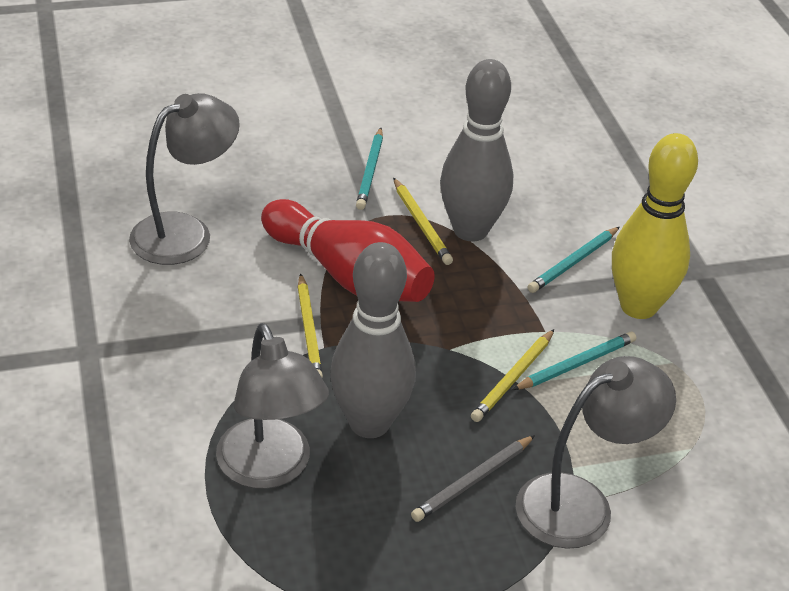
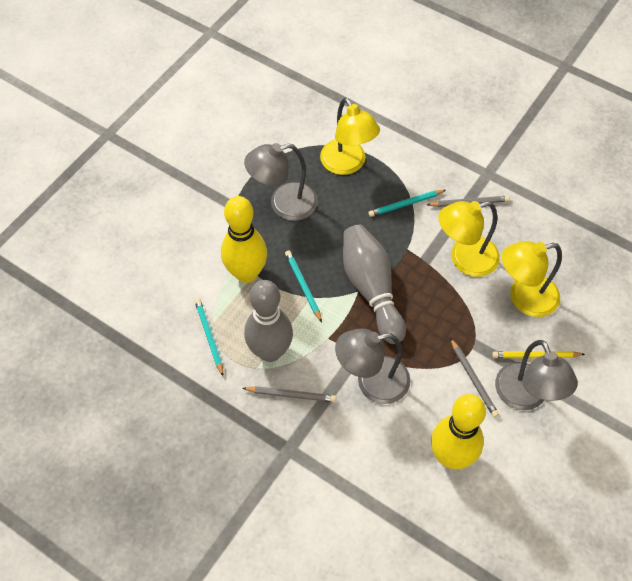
grey pencil: [411,435,535,522] = 1 -> [242,386,336,402] [427,196,510,207] [450,338,499,417] = 3
red bowling pin: [261,199,435,302] = 1 -> none = 0
yellow bowling pin: [612,133,698,319] = 1 -> [221,196,267,283] [431,394,486,469] = 2
yellow lamp: none = 0 -> [320,98,380,175] [438,201,500,277] [502,241,562,317] = 3
yellow pencil: [297,273,323,378] [393,178,453,265] [471,329,554,422] = 3 -> [492,351,585,358] = 1

